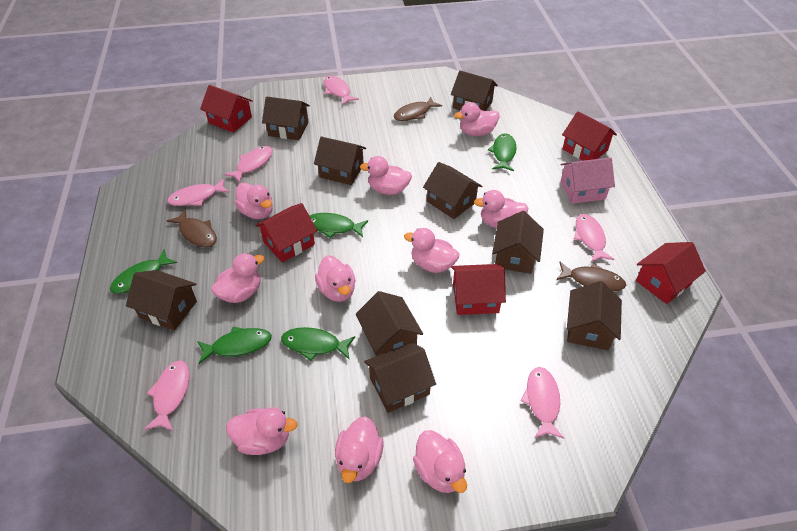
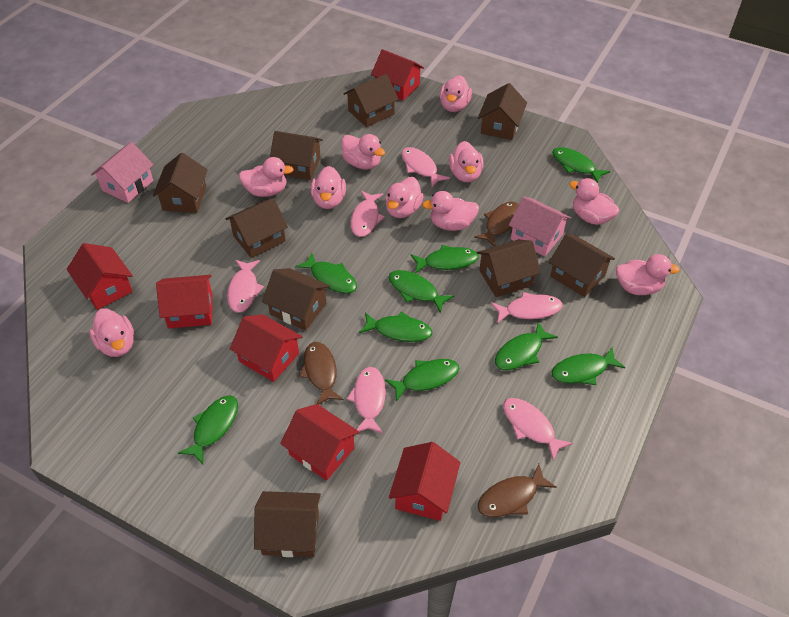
green fish: [110,250,177,294] [197,326,272,364] [281,327,355,361] [310,213,368,238] [488,133,517,171] = 5 -> [178,395,238,464] [295,252,357,294] [359,311,433,342] [385,359,459,402] [388,270,454,313] [411,245,479,274] [495,321,558,370] [551,347,626,385] [552,147,610,183] = 9
pink house: [560,157,615,204] = 1 -> [91,142,153,203] [509,196,571,256] = 2
red house: [200,85,253,133] [255,203,317,263] [451,264,506,315] [562,111,617,161] [636,242,706,304] = 5 -> [67,243,133,310] [156,275,213,328] [230,314,302,382] [280,404,360,480] [371,49,424,101] [389,442,460,521] = 6

